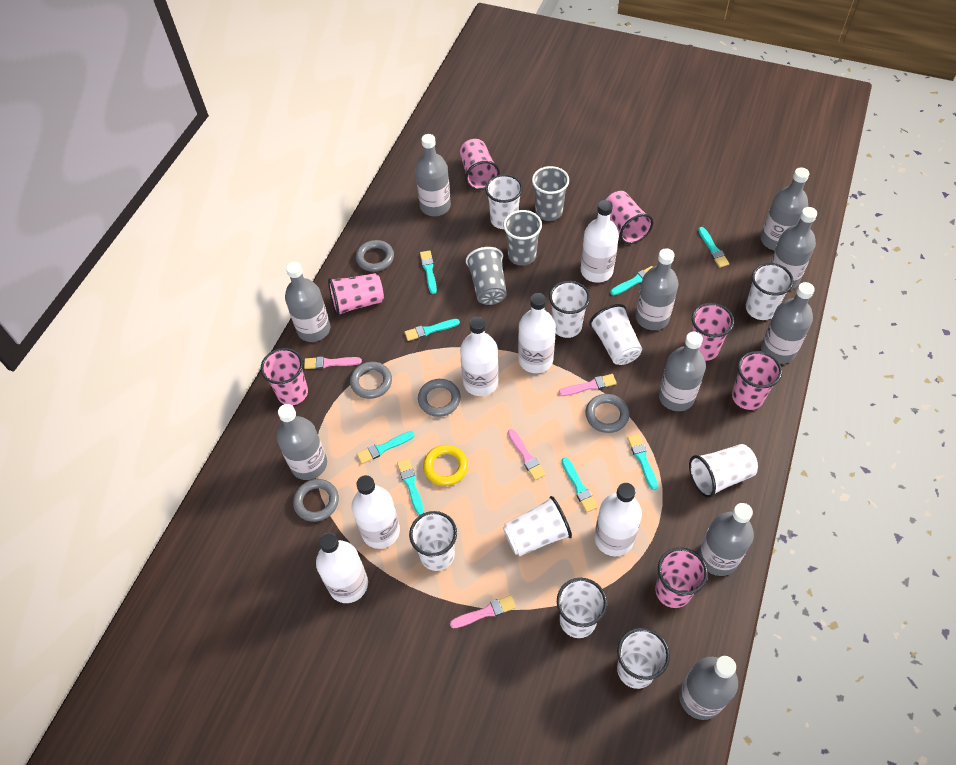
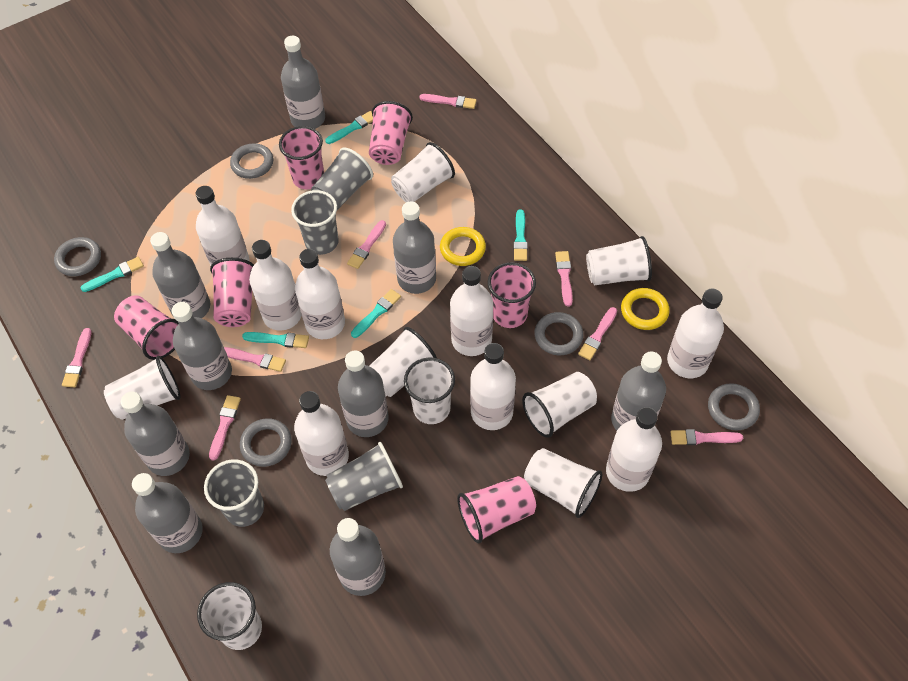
grey bottle: [277,404,327,480] [285,262,330,342] [415,134,451,216] [635,248,679,330] [659,331,706,411] [679,656,738,720] [698,503,754,576] [760,167,810,251] [761,282,815,364] [770,207,817,289] = 10 -> [121,392,190,476] [132,473,203,553] [150,232,210,318] [172,302,232,390] [281,36,325,129] [330,518,386,596] [338,351,389,437] [393,201,436,294] [611,351,666,431] = 9
grey cup: [466,247,507,305] [503,210,542,266] [532,166,569,221] = 3 -> [204,459,264,527] [291,190,339,255] [311,147,373,210] [325,442,403,511] = 4
pink brush: [304,357,362,369] [450,595,516,629] [508,429,545,480] [559,374,617,396] = 4 -> [62,328,91,387] [209,395,241,461] [224,347,286,372] [347,220,386,269] [420,94,477,109] [555,251,573,307] [578,307,617,360] [670,429,743,445] = 8
pink cup: [260,348,308,405] [328,273,384,316] [460,139,500,190] [606,191,653,244] [655,547,708,608] [691,303,734,361] [732,351,782,410] = 7 -> [114,295,179,360] [210,258,254,327] [279,126,324,189] [369,101,413,165] [457,476,536,543] [488,262,536,328] = 6
turquoise brush: [357,431,414,464] [397,459,424,515] [405,319,460,341] [420,250,437,294] [562,457,598,513] [610,266,653,296] [627,434,658,490] [698,227,729,268] = 8 -> [81,257,144,292] [242,332,309,348] [325,111,373,144] [351,289,401,338] [514,209,528,261] = 5
white bottle: [316,533,368,603] [352,475,400,549] [460,317,499,396] [518,293,556,373] [581,200,619,283] [594,483,642,556] = 6 -> [195,186,250,266] [249,240,302,331] [294,391,349,476] [295,249,345,339] [450,266,493,356] [470,343,516,430] [606,407,662,492] [667,288,724,378] = 8
white cup: [409,511,457,571] [485,174,523,229] [503,496,572,557] [549,281,590,338] [557,578,607,638] [589,304,642,365] [617,628,670,689] [689,444,758,498] [746,263,794,320] = 9 -> [104,356,181,420] [197,582,262,650] [369,327,437,397] [391,142,455,202] [404,358,455,424] [522,372,597,438] [524,448,602,518] [586,236,652,285] = 8
yellow ring: [423,445,468,486] = 1 -> [440,227,486,266] [621,288,670,330] = 2

